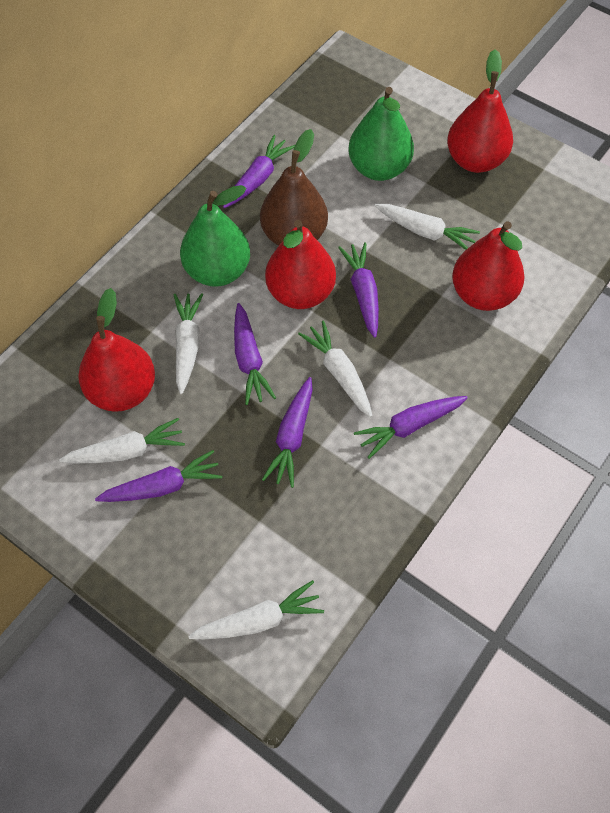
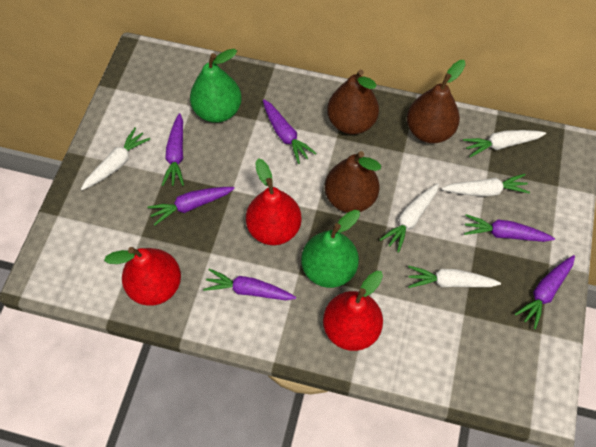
brown pear: [260,129,328,246] = 1 -> [325,151,381,213] [327,70,379,134] [407,60,466,143] = 3
red pear: [78,288,155,412] [265,220,336,309] [447,49,513,173] [452,221,525,311] = 4 -> [104,247,181,306] [246,158,302,245] [323,271,383,351] = 3

